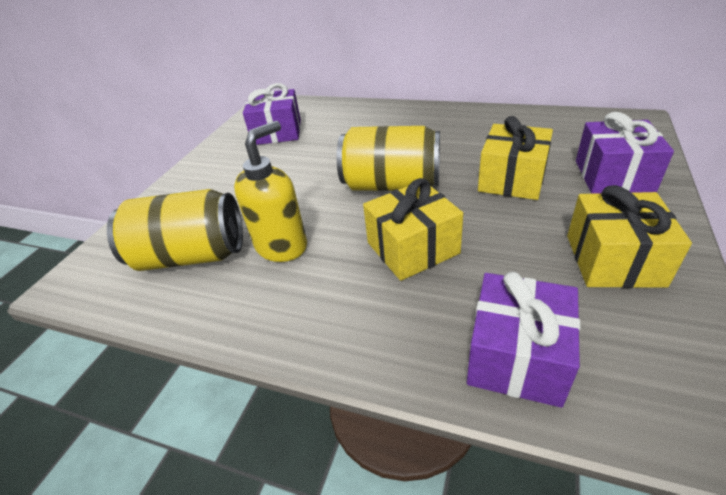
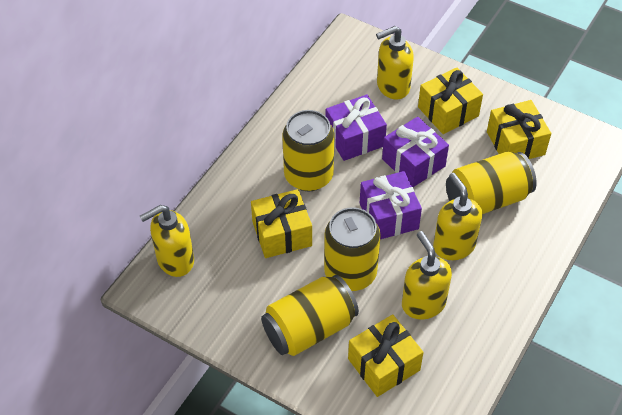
yellow can: [107,189,243,271] [337,126,440,191] = 2 -> [261,275,359,356] [282,110,335,191] [324,207,381,291] [446,152,537,214] = 4
yellow gift: [363,178,463,281] [478,116,553,200] [567,185,692,288] = 3 -> [251,189,312,258] [348,314,424,397] [418,67,483,134] [487,100,551,159] = 4
yellow soap dispenser: [234,121,307,262] = 1 -> [140,205,194,277] [376,26,414,99] [402,231,452,320] [433,173,482,260] = 4

